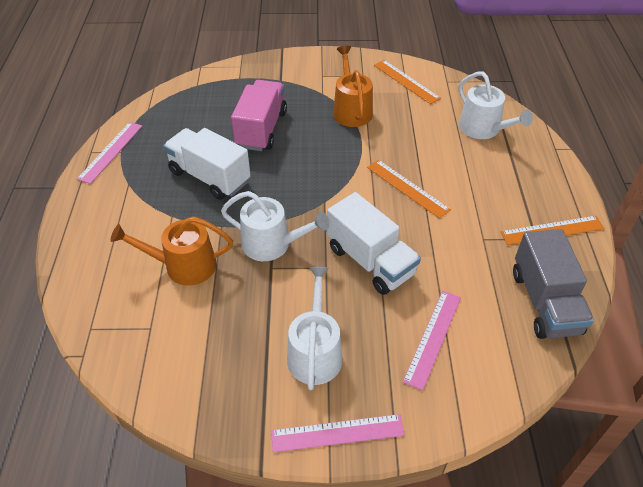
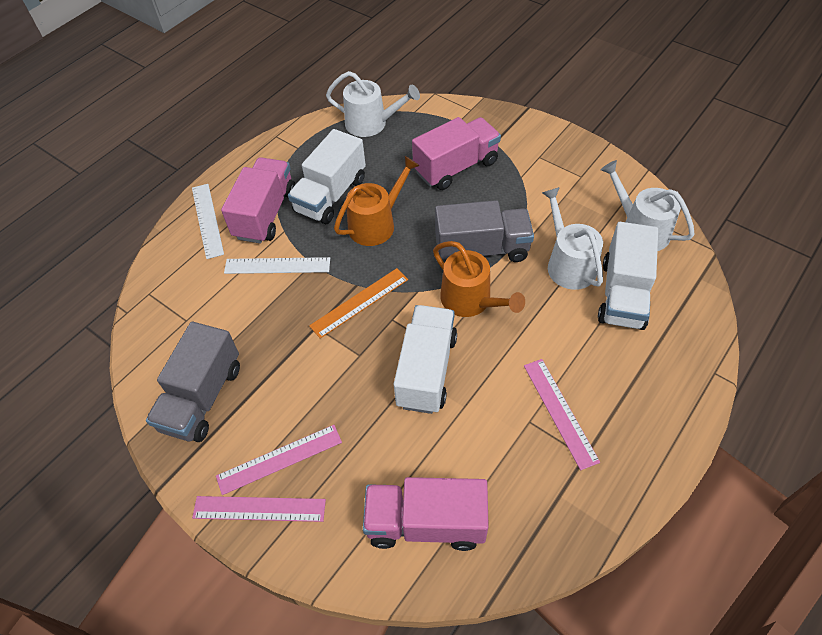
grey truck: [513,229,594,339] = 1 -> [146,322,240,442] [435,200,534,262] = 2
orange ruler: [367,160,451,219] [374,60,441,104] [501,216,604,245] = 3 -> [309,268,408,339] = 1
pink truck: [231,80,287,151] = 1 -> [221,157,295,244] [363,477,489,551] [412,117,501,190] = 3
white ruler: none = 0 -> [192,184,224,259] [224,257,330,274] = 2
white truck: [163,128,251,200] [327,192,421,295] = 2 -> [288,129,366,224] [394,305,457,414] [598,222,658,330] = 3

